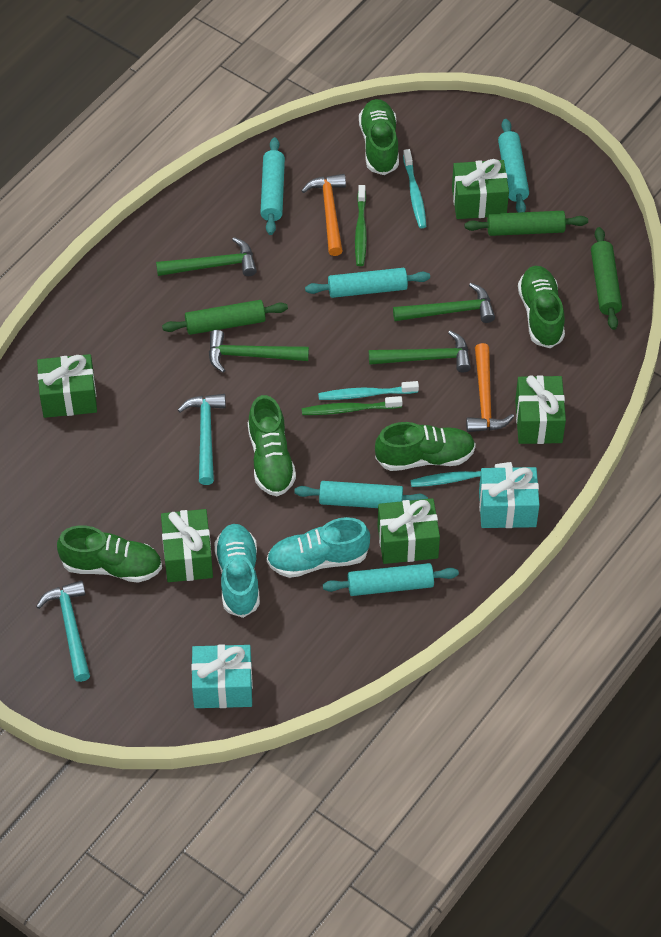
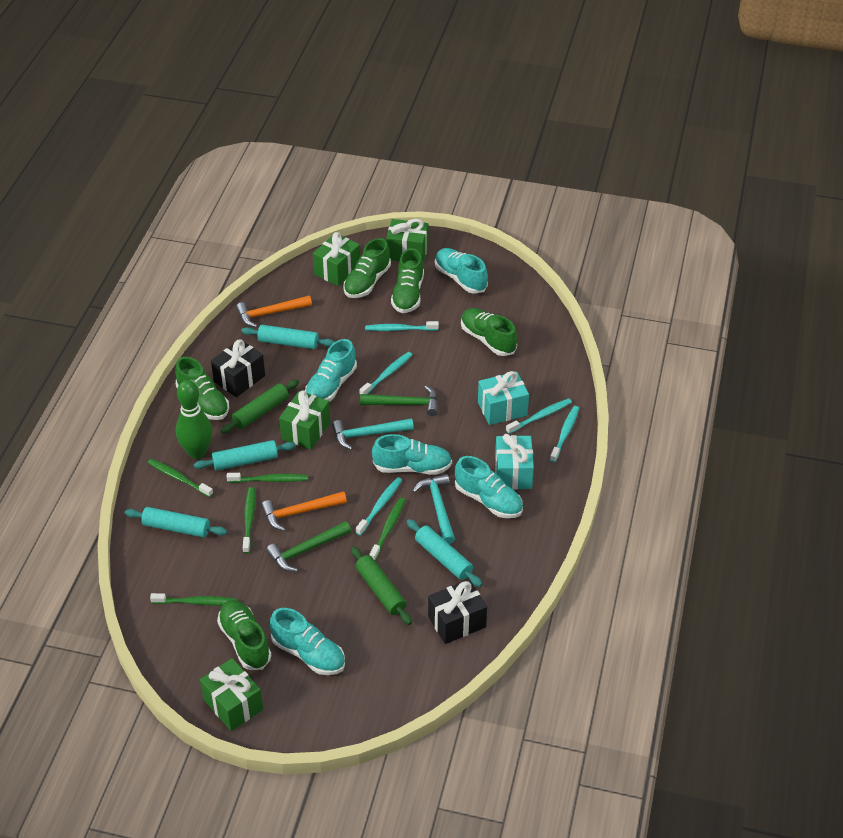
black gift: none = 0 -> [211,339,265,397] [428,579,487,644] = 2
green bowling pin: none = 0 -> [176,380,212,459] = 1
green gift: [37,354,97,418] [161,509,213,582] [378,498,440,564] [452,159,509,219] [515,375,566,444] = 5 -> [200,658,263,731] [279,390,330,450] [313,232,360,286] [386,219,428,262] = 4
green hammer: [156,237,257,276] [209,330,309,373] [369,331,471,373] [393,283,495,323] = 4 -> [266,521,351,572] [360,386,438,416] = 2
green rolling pin: [162,300,288,335] [465,211,588,236] [591,227,622,330] = 3 -> [221,379,299,434] [351,546,412,625] = 2
green toothbrush: [302,396,403,415] [355,185,367,266] = 2 -> [148,459,213,497] [150,593,238,605] [227,473,308,483] [243,487,255,554] [369,498,405,561] = 5
turquoise rolling pin: [260,137,285,235] [294,481,428,508] [305,268,430,298] [323,563,459,596] [498,119,529,212] = 5 -> [125,507,227,537] [194,440,296,471] [241,325,335,349] [406,519,482,587] = 4
turquoise shoe: [214,524,260,618] [267,517,370,578] = 2 -> [270,608,345,675] [305,339,357,402] [372,434,452,475] [435,248,488,294] [455,456,523,518] = 5
turquoise toothbrush: [318,381,419,400] [403,149,426,228] [410,462,513,487] = 3 -> [356,477,402,536] [359,352,412,394] [365,321,439,331] [506,398,572,434] [550,406,579,462] = 5

